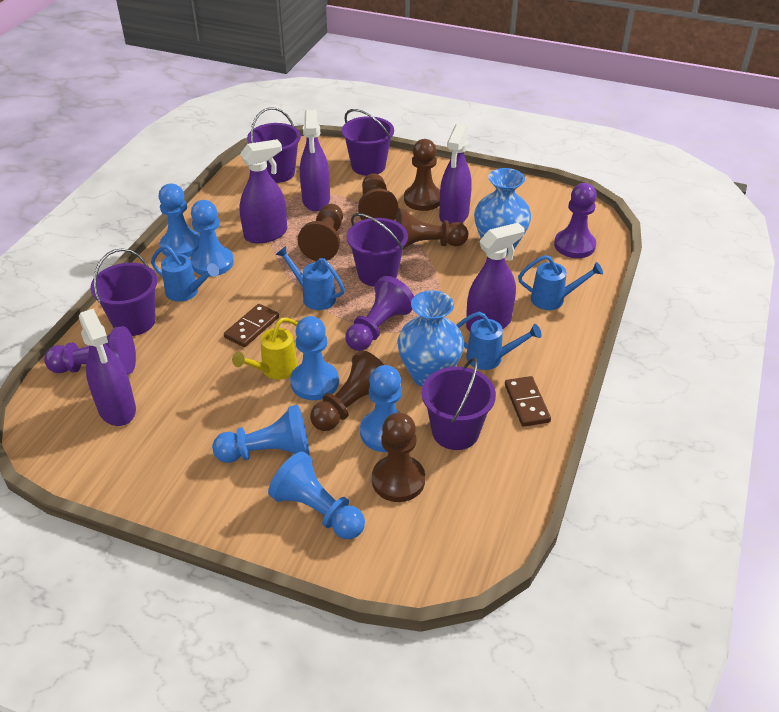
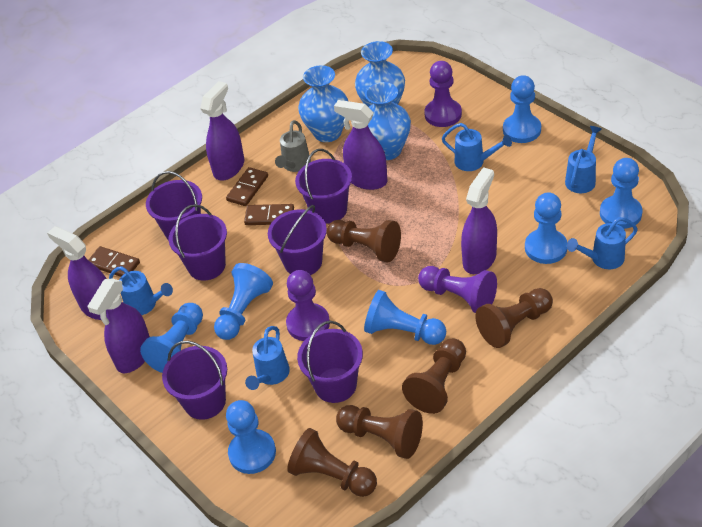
blue pawn: [159,184,200,257] [191,200,234,276] [212,405,309,463] [268,451,365,539] [290,316,339,400] [360,365,402,452] = 6 -> [140,303,203,373] [214,263,273,340] [226,400,276,474] [364,290,446,345] [503,75,541,143] [525,192,567,264] [600,158,642,229] = 7
blue vase: [397,290,464,387] [474,168,531,255] = 2 -> [298,65,348,142] [355,41,405,107] [365,82,411,160] = 3
blue watering can: [151,245,219,302] [275,246,345,310] [456,312,542,370] [518,255,603,310] = 4 -> [109,266,173,315] [245,326,290,390] [442,123,512,171] [565,126,602,193] [567,217,638,269] = 5
brown domino: [224,304,279,347] [505,376,551,427] = 2 -> [89,246,140,277] [226,167,268,206] [244,204,294,225] = 3
brown pawn: [298,204,343,261] [310,350,384,431] [358,173,399,220] [372,412,425,502] [395,208,468,249] [404,139,440,211] = 6 -> [287,428,377,497] [327,220,401,262] [336,405,423,459] [402,339,466,414] [475,288,553,348] = 5
grey watering can: none = 0 -> [275,120,311,172] = 1
purple bucket: [90,248,157,336] [247,107,301,183] [342,109,394,176] [347,213,408,287] [422,358,496,450] = 5 -> [146,171,202,241] [162,341,227,420] [169,204,227,281] [268,205,327,275] [295,149,352,224] [297,321,363,403] = 6
yellow watering can: [232,318,298,380] = 1 -> none = 0

